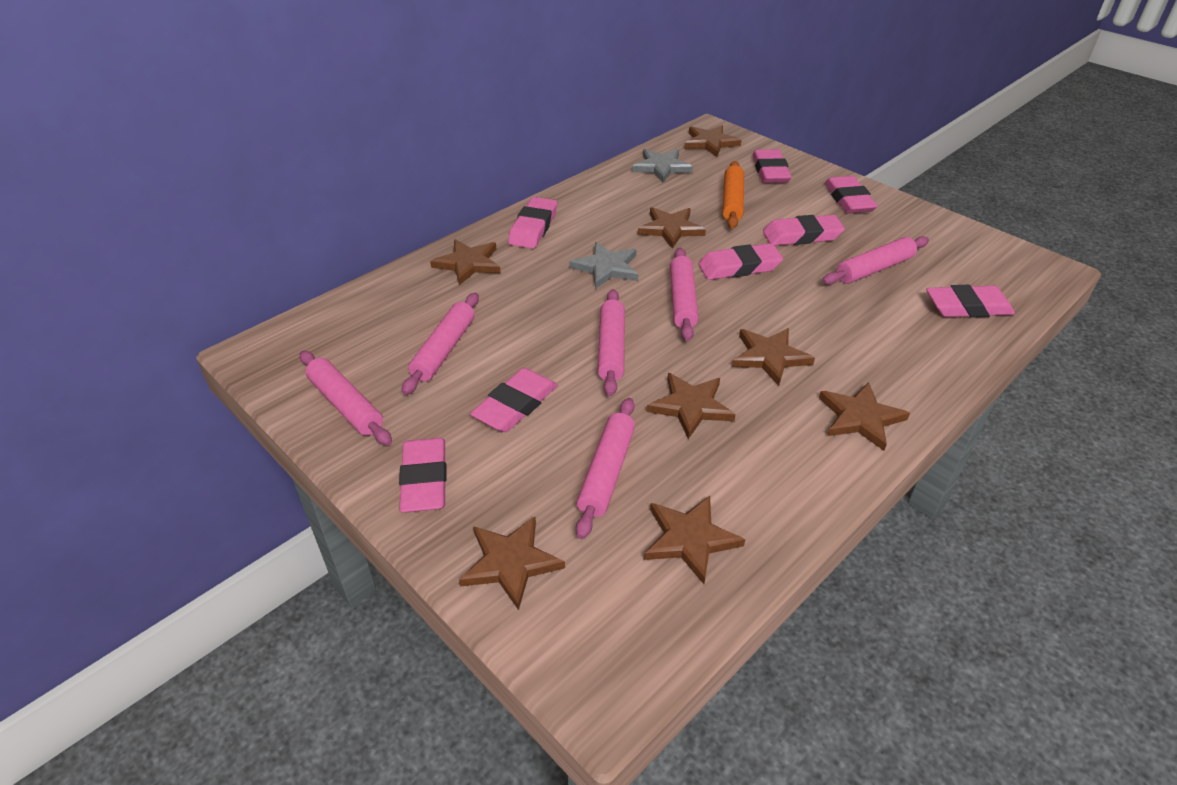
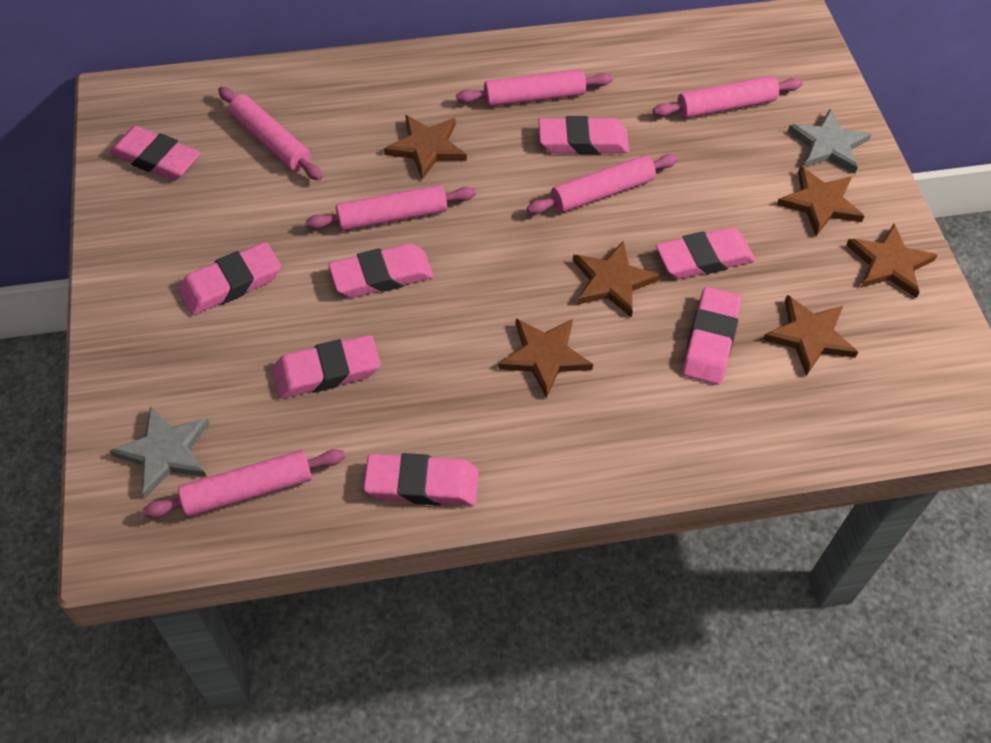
brown star: [430,239,501,285] [459,517,565,610] [638,207,706,249] [644,496,745,584] [647,373,736,439] [684,125,742,157] [732,328,815,386] [819,382,910,451] = 8 -> [384,115,467,180] [498,318,593,399] [573,241,660,318] [763,295,858,376] [777,166,864,236] [846,224,937,298] = 6
orange rolling pin: [723,161,744,229] = 1 -> none = 0

